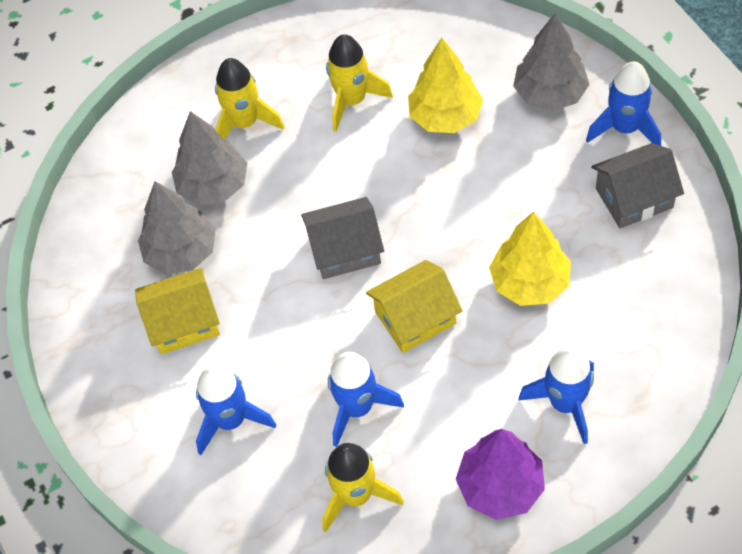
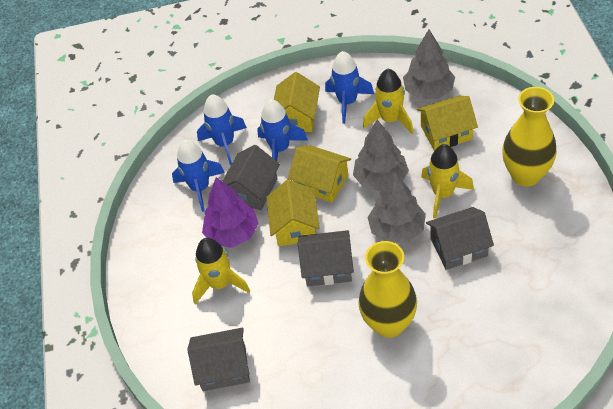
grey house: [301,197,384,279] [591,143,684,228] = 2 -> [187,328,250,391] [222,145,280,210] [298,230,354,286] [426,207,494,270] = 4
yellow house: [135,268,220,354] [366,260,463,353] = 2 -> [266,180,320,246] [274,72,320,132] [288,145,351,203] [417,96,478,151] = 4
yellow tree: [408,38,483,133] [489,211,571,306] = 2 -> none = 0
yellow vase: none = 0 -> [358,241,417,338] [502,87,557,186] = 2

